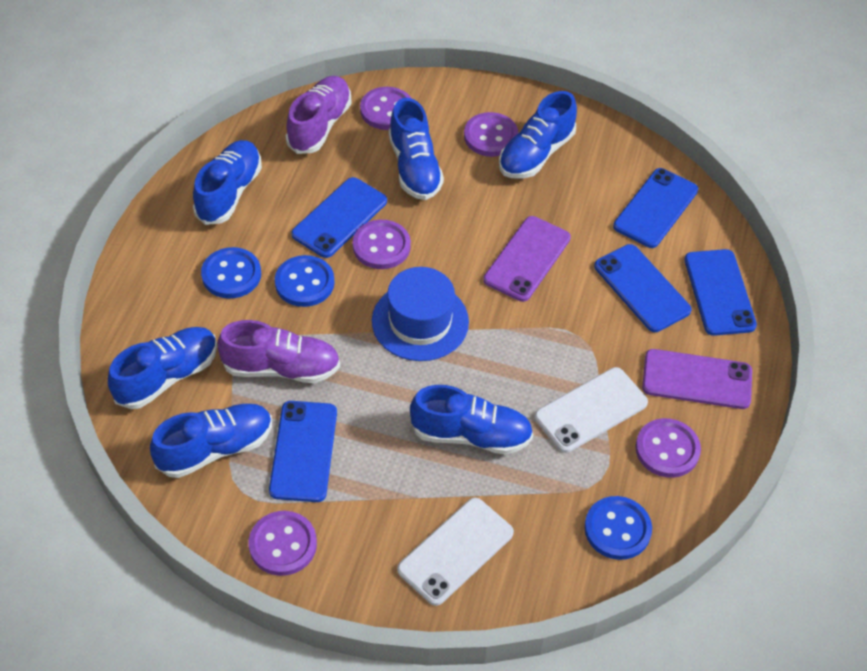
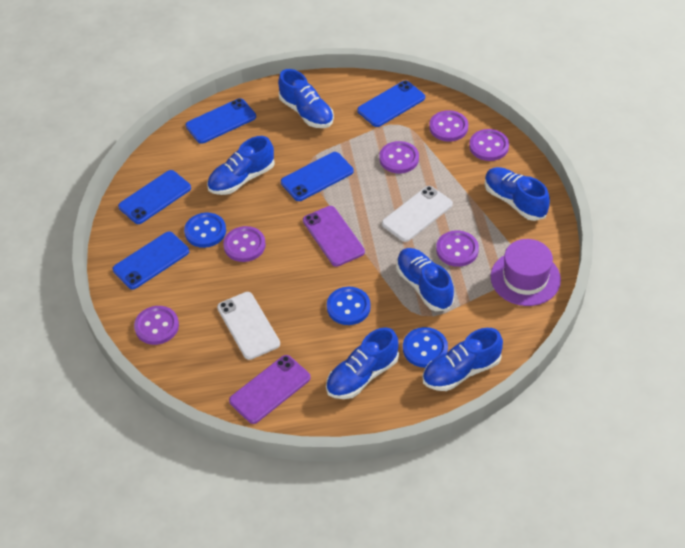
blue hat: [372,267,469,361] = 1 -> none = 0
purple button: [249,511,317,576] [353,220,411,269] [360,87,412,130] [464,112,519,157] [635,418,701,478] = 5 -> [134,306,179,345] [223,226,266,262] [379,141,419,173] [429,110,468,142] [436,230,479,267] [469,129,509,161] = 6
purple hat: none = 0 -> [491,239,561,306] = 1
purple shoe: [217,320,340,383] [285,76,351,154] = 2 -> none = 0

